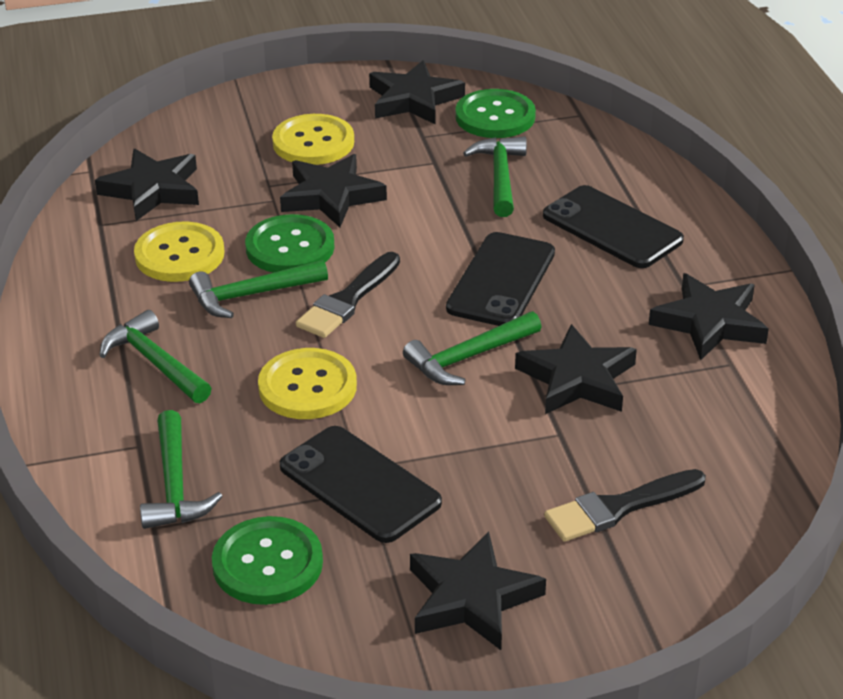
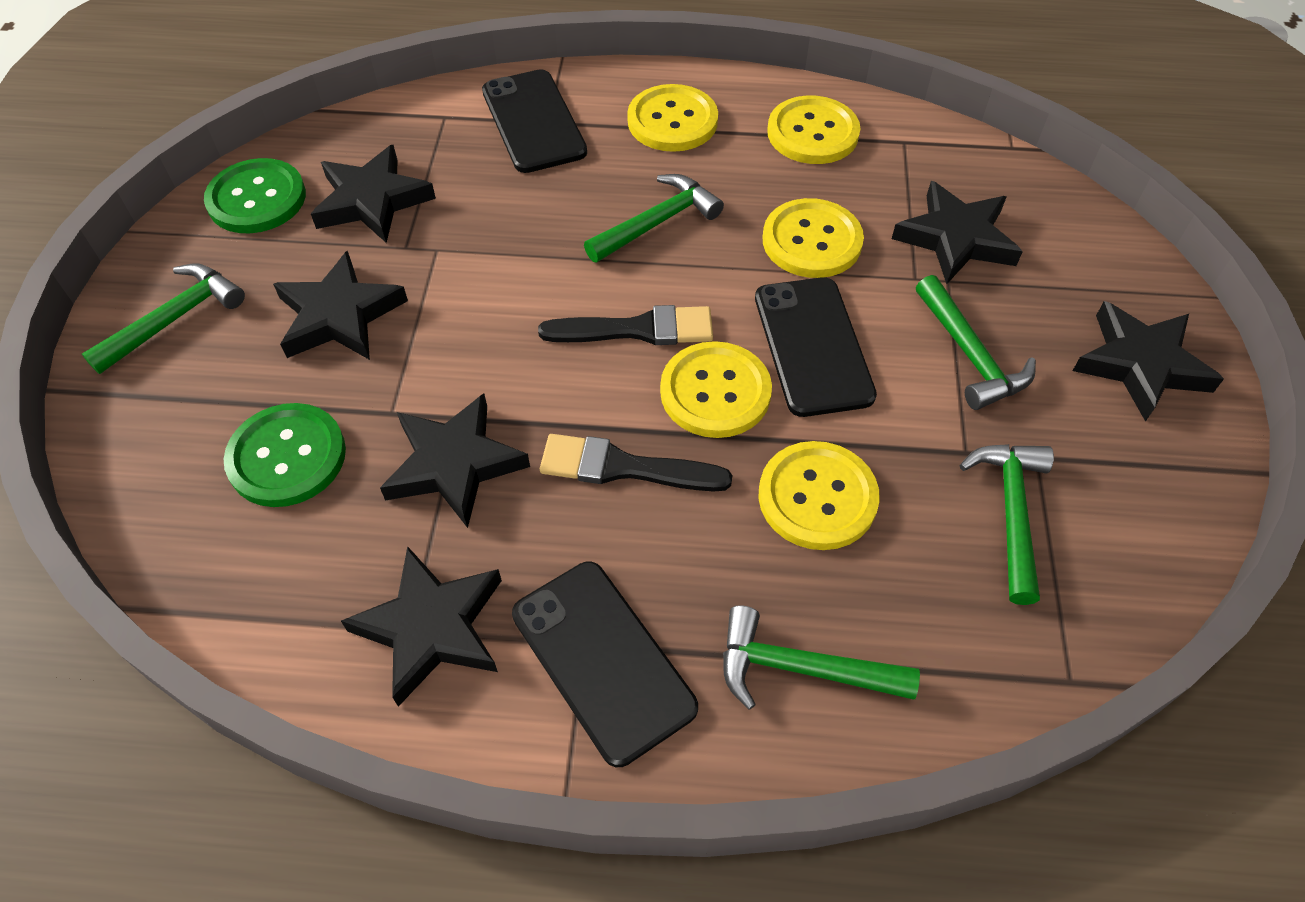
green button: [212,516,323,605] [245,214,335,273] [455,89,536,138] = 3 -> [204,158,306,233] [224,403,346,507] = 2
yellow button: [134,222,225,282] [258,348,357,419] [272,114,354,165] = 3 -> [627,84,718,152] [660,341,772,438] [758,441,880,550] [762,198,864,278] [767,95,860,164] = 5

